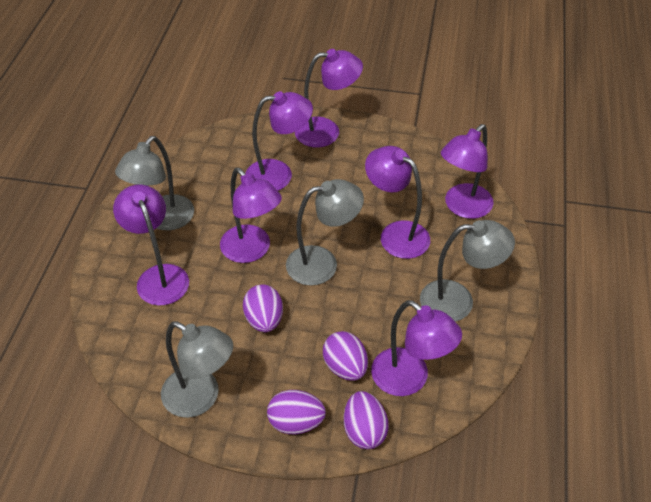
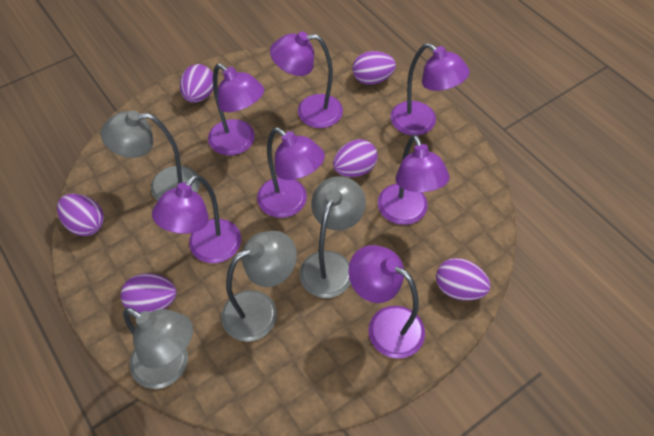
purple egg: [243,285,283,332] [267,390,326,434] [323,331,368,381] [344,391,389,449] = 4 -> [57,194,104,236] [120,273,177,313] [180,64,213,103] [333,139,378,177] [353,51,396,85] [436,258,491,301] = 6

